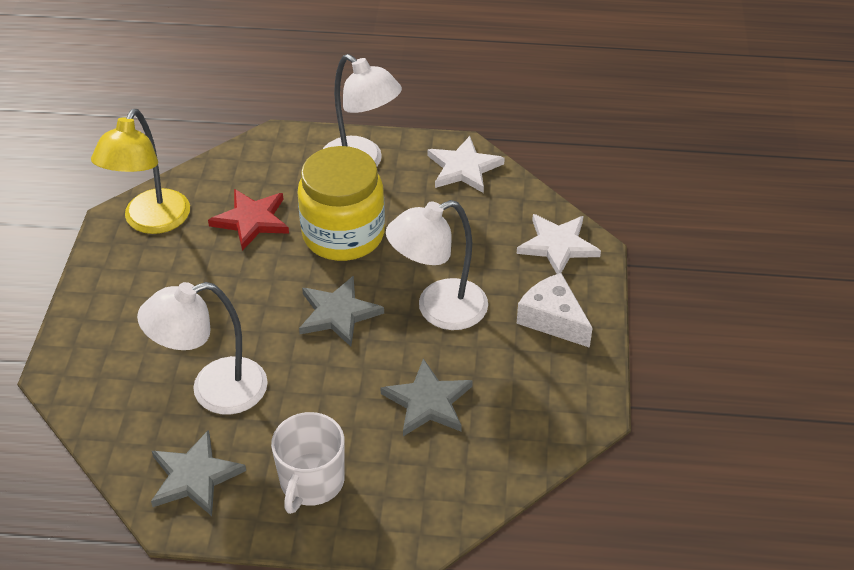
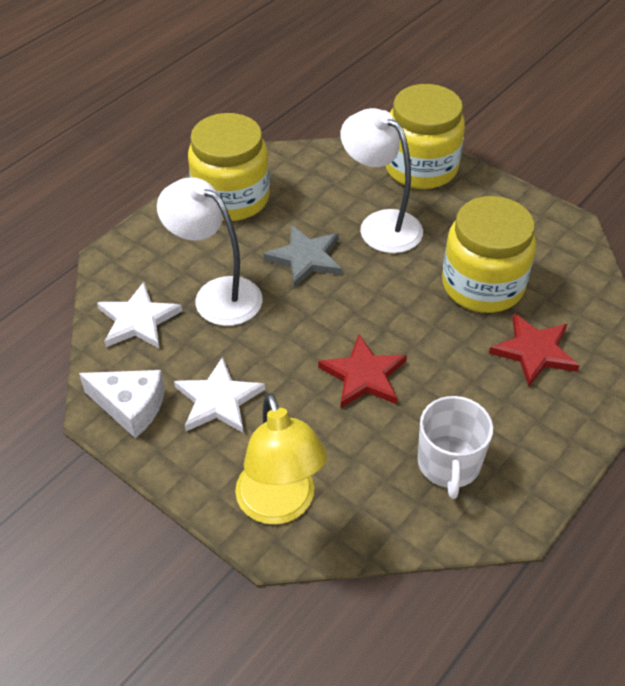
grey star: [151,430,246,516] [299,276,384,347] [380,358,473,436] = 3 -> [263,225,342,288] = 1
red star: [208,189,289,251] = 1 -> [318,335,407,408] [489,313,580,386] = 2
white lamp: [137,282,268,415] [323,54,402,167] [386,200,488,330] = 3 -> [157,177,262,326] [340,108,423,253] = 2
yellow jar: [298,146,385,261] = 1 -> [188,113,270,221] [386,84,465,189] [442,196,536,313] = 3

